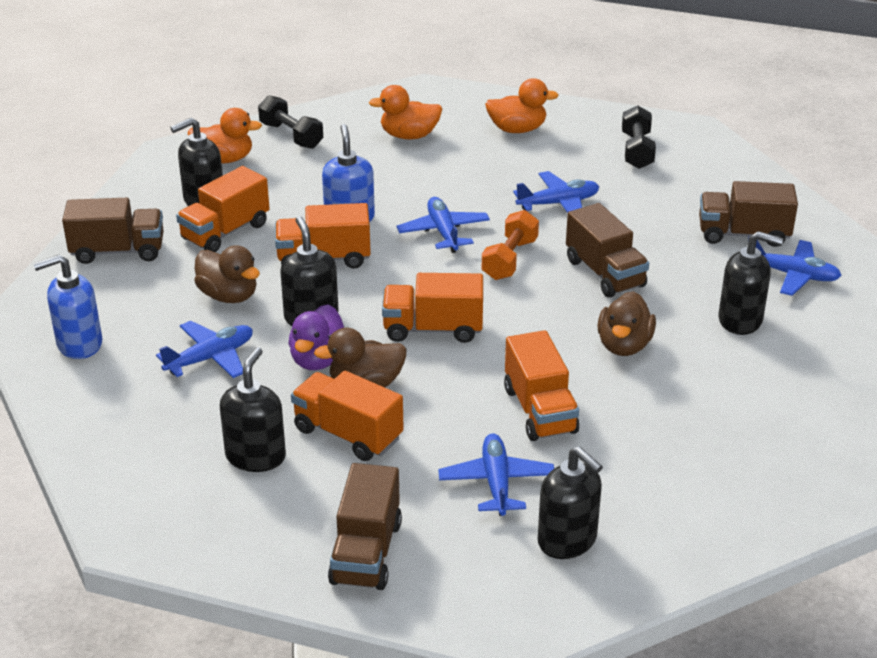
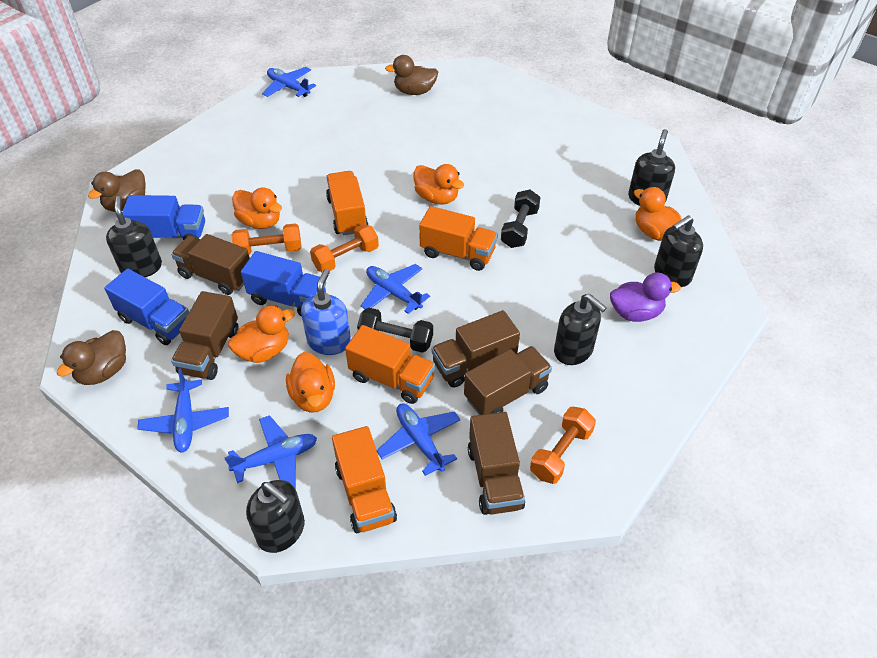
blue soap dispenser: [33,255,102,359] [322,124,375,223] = 2 -> [301,269,351,355] = 1
blue truck: none = 0 -> [104,269,189,345] [122,195,205,240] [241,251,326,317] = 3
brown truck: [62,198,164,264] [328,463,402,590] [566,203,649,297] [699,181,798,247] = 4 -> [171,234,250,295] [171,291,239,380] [431,310,520,387] [464,346,552,415] [468,412,525,515] = 5
orange duck: [188,108,262,164] [369,85,442,139] [485,78,559,133] = 3 -> [228,306,295,363] [232,187,282,229] [286,352,335,413] [414,164,464,204] [634,187,682,241] = 5
orange dumbbell: [482,210,539,280] = 1 -> [231,223,301,255] [310,224,379,272] [530,407,596,484] = 3
orange truck: [176,166,270,252] [275,203,371,269] [291,371,404,461] [382,273,483,343] [504,330,579,441] = 5 -> [326,171,368,235] [332,426,397,533] [345,325,435,404] [419,206,498,271] = 4

